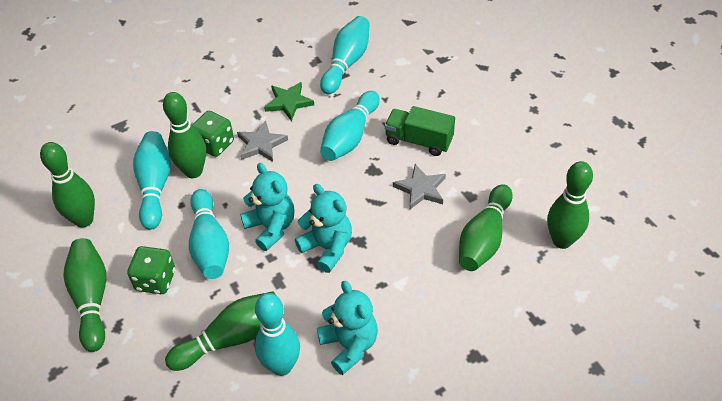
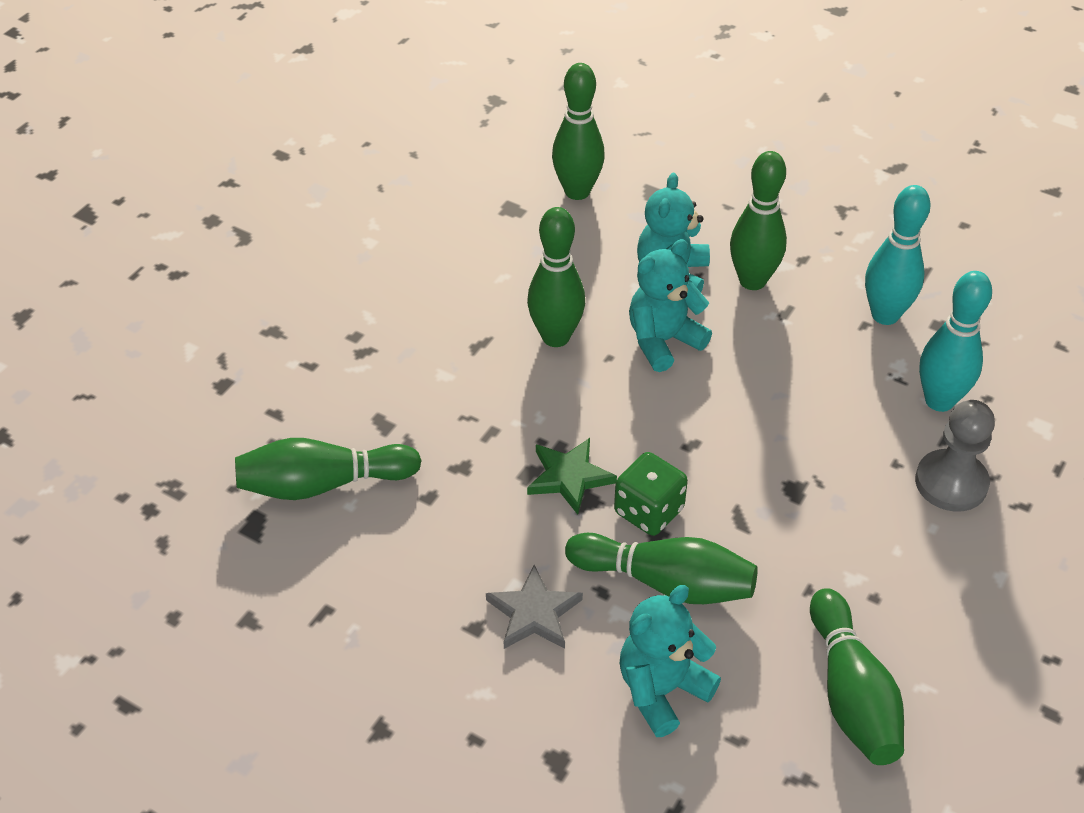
green dice: [127,246,175,294] [192,111,234,157] = 2 -> [614,452,688,536] = 1
green truck: [385,106,455,156] = 1 -> none = 0
grey pawn: none = 0 -> [915,400,995,512] = 1
grey star: [237,121,288,162] [393,164,446,209] = 2 -> [486,565,583,649] = 1
turquoise bowling pin: [133,131,171,230] [189,189,229,279] [255,293,300,376] [320,16,370,94] [320,91,380,161] = 5 -> [865,185,931,325] [919,271,992,412] = 2

